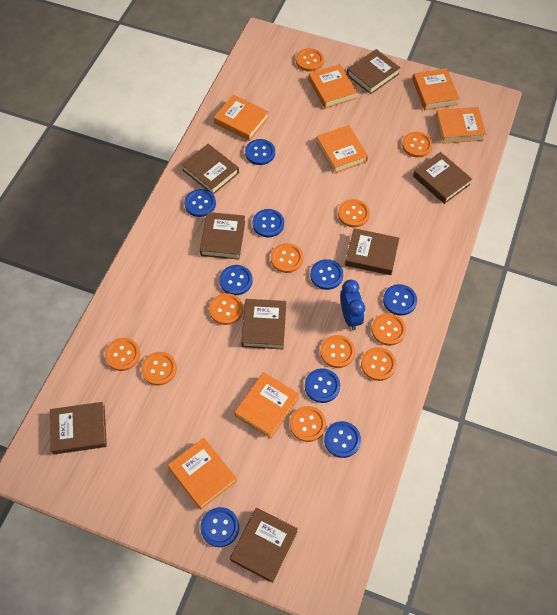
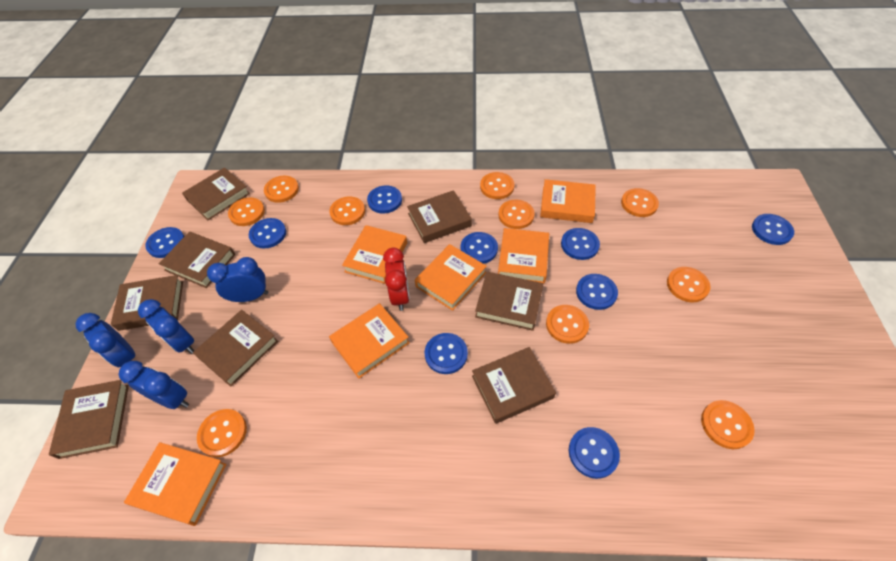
blue clock: [341,280,365,330] = 1 -> [75,313,136,367] [118,361,189,409] [138,299,194,354] [207,257,268,302] = 4
orange book: [168,438,237,509] [214,94,269,141] [235,372,299,439] [309,64,357,109] [316,125,368,173] [413,68,460,110] [435,107,486,144] = 7 -> [124,442,226,526] [329,303,410,379] [342,225,407,284] [415,244,487,311] [498,228,549,283] [540,179,596,223] = 6
orange button: [105,338,140,371] [141,352,177,386] [209,293,243,325] [271,243,303,273] [290,406,326,442] [296,48,324,72] [320,335,355,368] [338,199,370,227] [361,347,396,381] [372,313,406,346] [402,132,433,158] = 11 -> [197,409,247,457] [228,198,265,226] [264,176,299,203] [329,197,365,225] [480,172,514,199] [498,200,535,229] [546,305,589,344] [621,188,659,217] [667,267,711,302] [701,400,755,449] = 10
red clock: none = 0 -> [383,247,410,311] = 1

